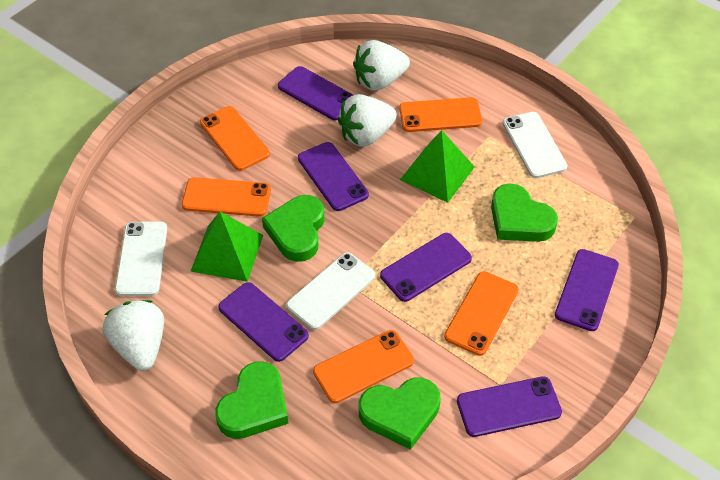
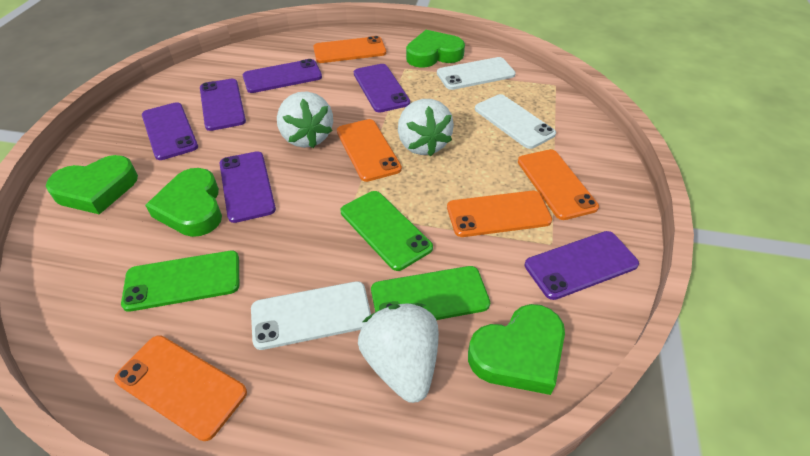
green phone: none = 0 -> [121,251,239,312] [341,191,433,271] [371,266,490,320] = 3
green pyramid: [190,212,263,282] [400,130,475,203] = 2 -> none = 0

